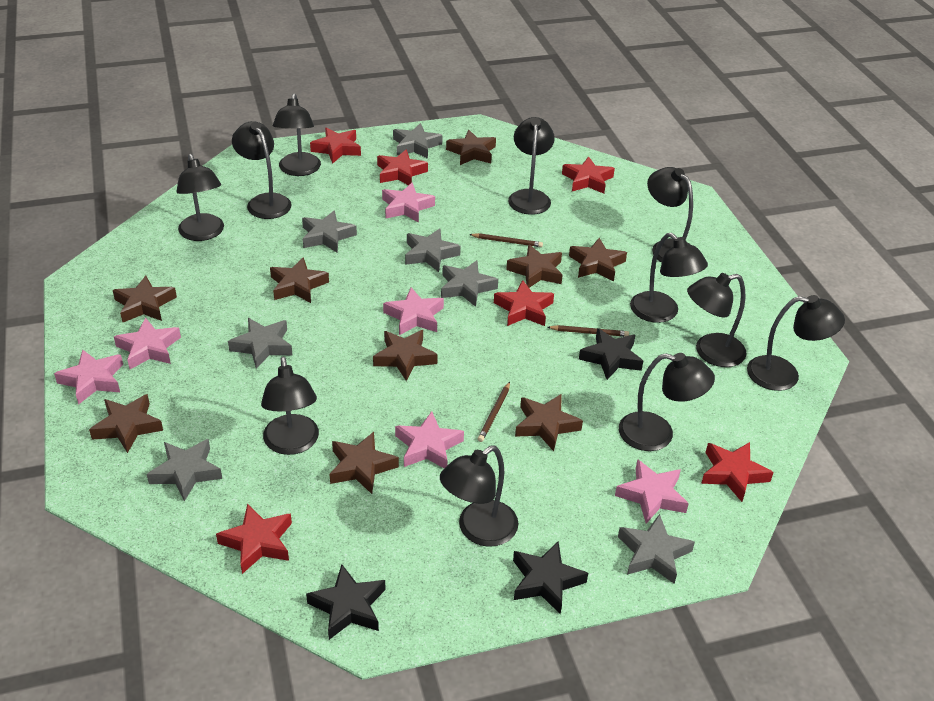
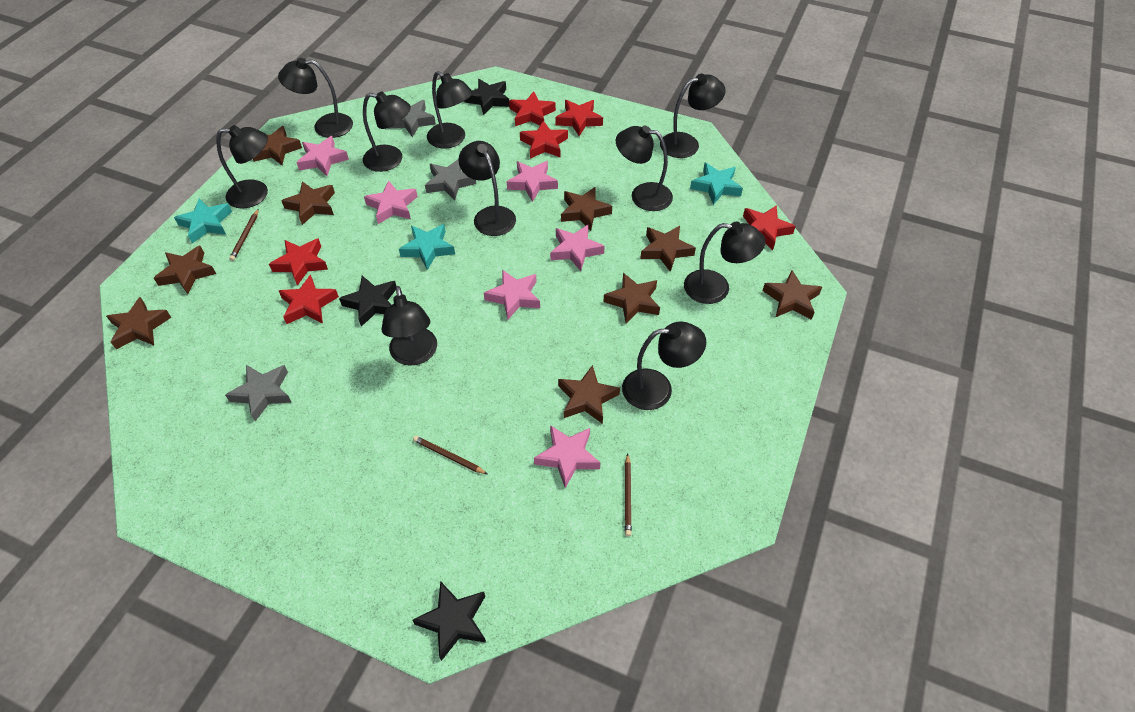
black lamp: [177,154,224,241] [232,121,292,219] [261,357,319,455] [273,94,321,176] [440,445,518,547] [508,117,555,215] [619,353,715,451] [630,233,708,323] [647,167,693,263] [687,273,747,367] [747,295,845,391] = 11 -> [216,125,268,209] [278,58,353,138] [363,92,411,172] [381,286,437,366] [427,71,473,149] [458,141,516,236] [616,125,673,211] [622,321,706,410] [660,74,726,158] [684,221,766,304] = 10
grey star: [147,439,222,501] [228,318,292,369] [302,210,357,253] [393,123,443,159] [405,228,461,272] [441,260,498,307] [618,514,695,584] = 7 -> [225,365,292,421] [388,100,436,138] [425,159,476,201] = 3
turquoise star: none = 0 -> [174,198,232,243] [399,224,455,270] [690,163,743,205] = 3

